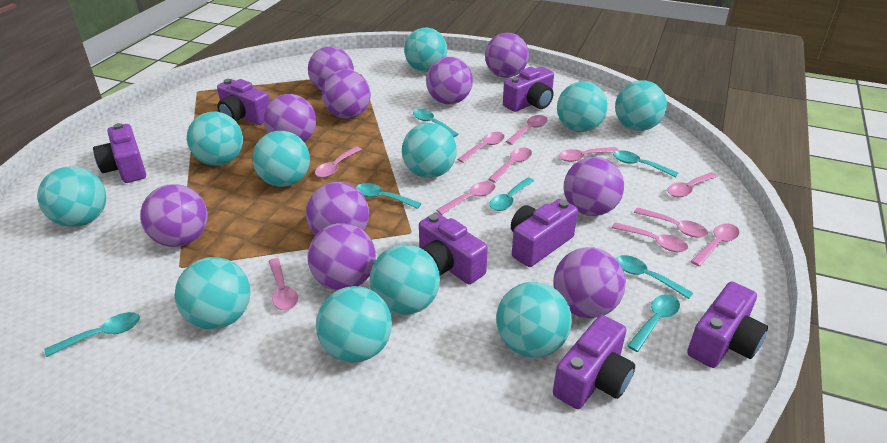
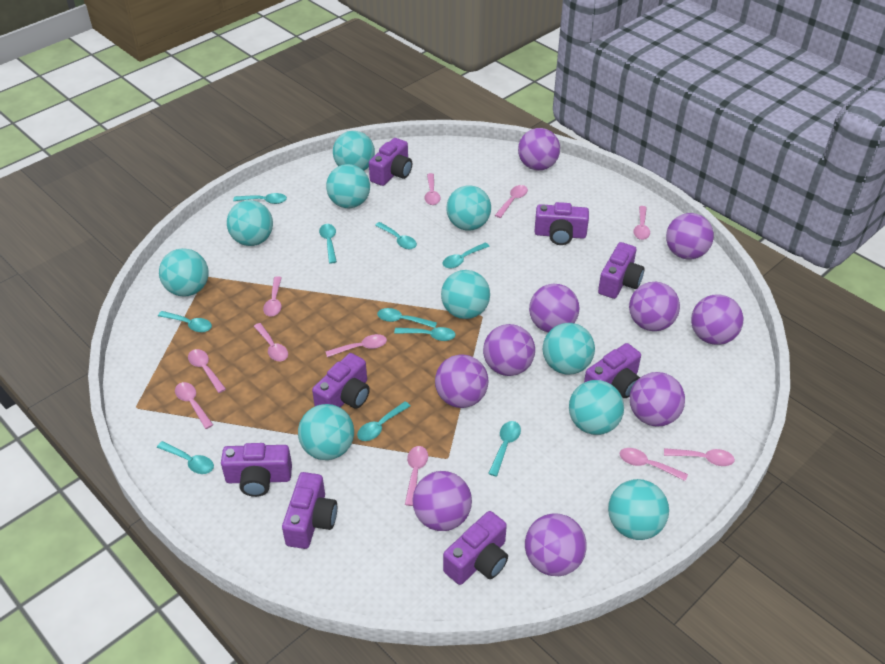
purple camera: [93,123,146,183] [217,79,270,125] [419,213,488,284] [503,67,554,112] [511,199,578,267] [553,315,635,409] [687,281,768,368] = 7 -> [221,443,292,497] [282,472,337,549] [312,353,370,409] [369,138,412,186] [443,511,508,585] [535,202,589,245] [584,343,641,398] [598,242,644,299] = 8
turquoise ball: [37,166,106,227] [174,257,251,329] [187,112,243,166] [252,131,310,187] [316,286,392,363] [370,244,440,315] [402,123,457,178] [404,27,447,72] [496,282,572,357] [557,81,608,132] [615,80,667,131] = 11 -> [159,248,209,297] [227,200,273,246] [298,404,354,460] [326,164,370,208] [333,131,375,171] [441,270,490,319] [446,185,491,231] [543,323,595,375] [569,380,624,435] [608,479,669,540] = 10
turquoise spoon: [45,312,140,357] [356,183,421,209] [413,109,459,137] [489,177,534,211] [613,150,678,177] [616,255,693,299] [627,294,680,352] = 7 -> [157,441,214,474] [158,311,212,332] [233,193,287,204] [319,224,337,264] [357,401,410,441] [375,222,417,249] [377,308,437,328] [394,327,456,341] [443,243,490,268] [488,421,521,477] = 10

